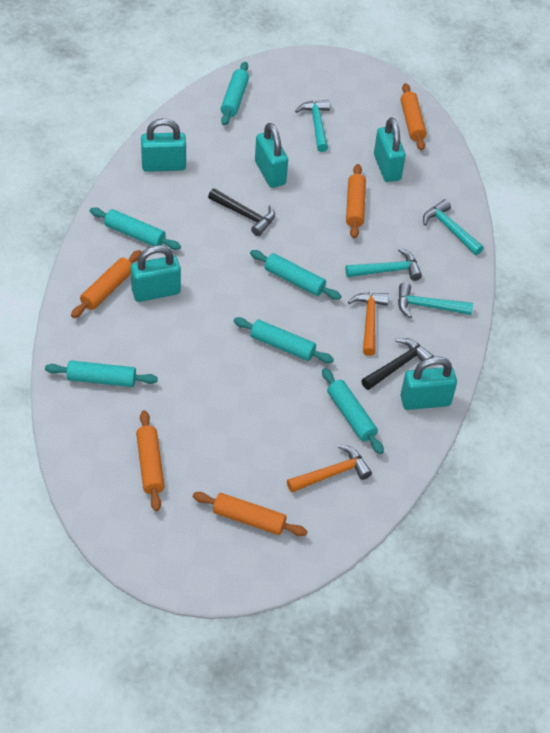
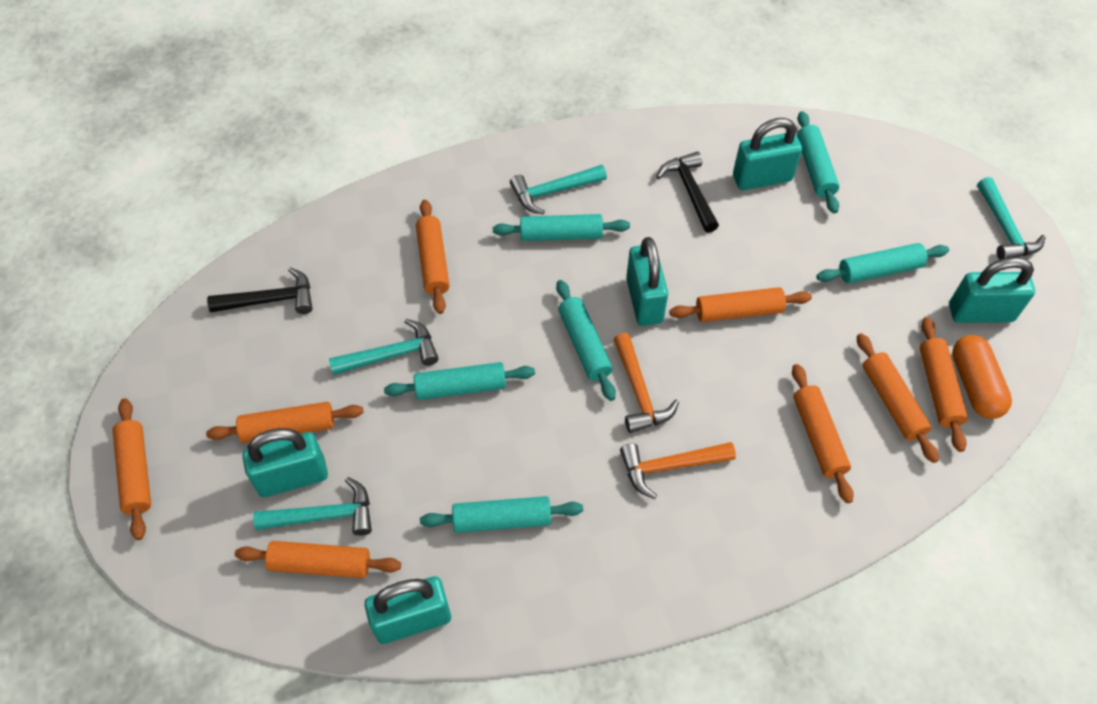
orange capsule: none = 0 -> [952,335,1012,419] = 1
orange rolling pin: [71,250,142,318] [136,410,165,511] [193,492,307,536] [346,164,366,239] [401,83,427,151] = 5 -> [113,398,151,540] [206,402,364,443] [235,541,401,578] [416,200,449,314] [669,287,812,322] [792,364,854,503] [857,333,939,463] [920,317,968,452] = 8

